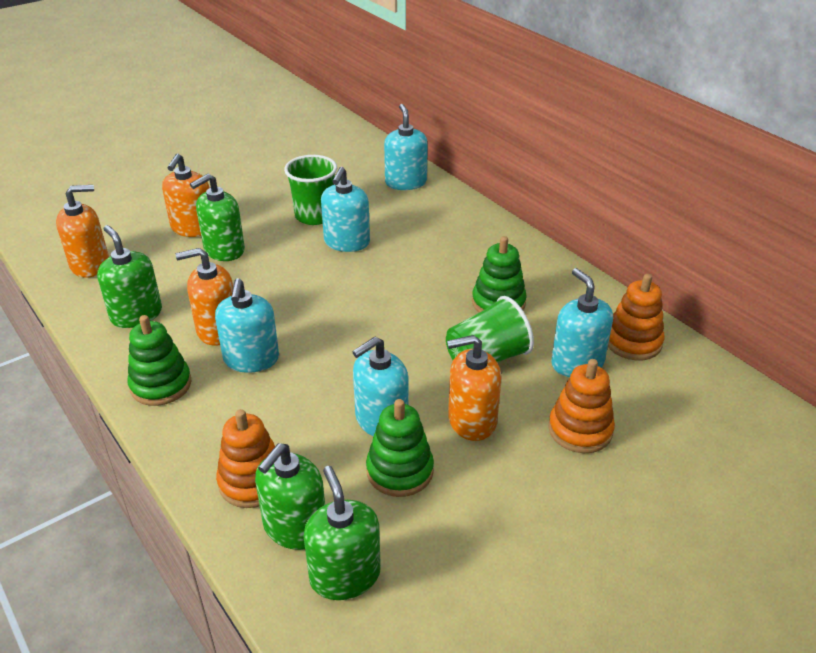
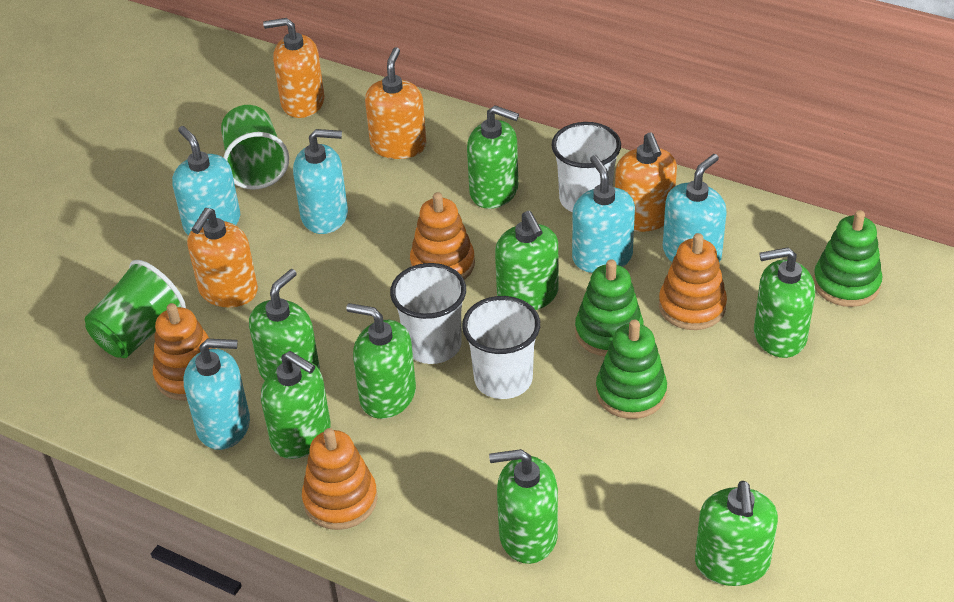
green soap dispenser: [97,225,162,328] [190,174,245,261] [255,443,325,550] [304,466,381,600] = 4 -> [249,269,320,380] [261,351,331,459] [346,303,416,419] [467,105,519,209] [489,449,558,564] [495,211,558,310] [695,481,778,586] [754,247,815,358] = 8
orange stacking toy: [216,409,275,508] [548,359,615,453] [608,274,664,361] = 3 -> [153,303,216,401] [302,428,378,530] [410,192,475,280] [659,233,727,330] = 4
white cup: none = 0 -> [390,263,466,364] [462,296,540,399] [551,122,621,212] = 3

